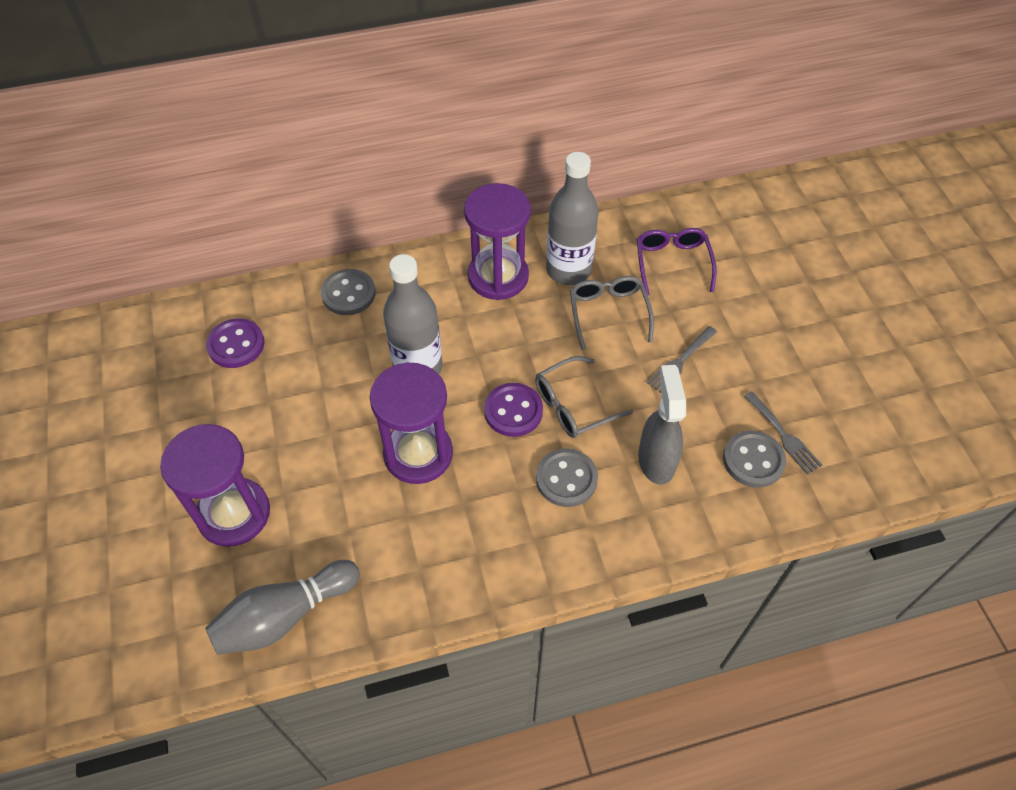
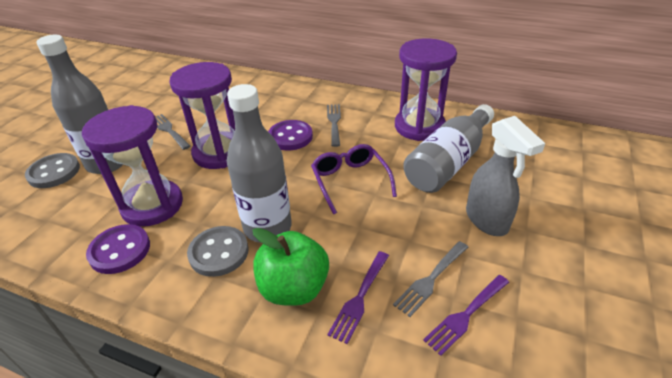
green apple: none = 0 -> [252,228,329,306] = 1
grey bottle: [383,254,442,374] [546,152,599,285] = 2 -> [36,35,123,174] [227,84,292,243] [403,104,494,193] = 3
grey bowling pin: [205,560,360,655] = 1 -> none = 0
grey button: [321,269,376,315] [536,448,598,507] [723,430,786,488] = 3 -> [25,153,80,188] [187,226,248,277] = 2
grey fork: [647,326,717,393] [744,391,822,475] = 2 -> [155,114,190,150] [327,104,341,147] [393,241,468,317] = 3
grey glasses: [535,356,633,438] [570,276,654,350] = 2 -> none = 0
purple fork: none = 0 -> [327,251,389,344] [423,275,509,356] = 2

